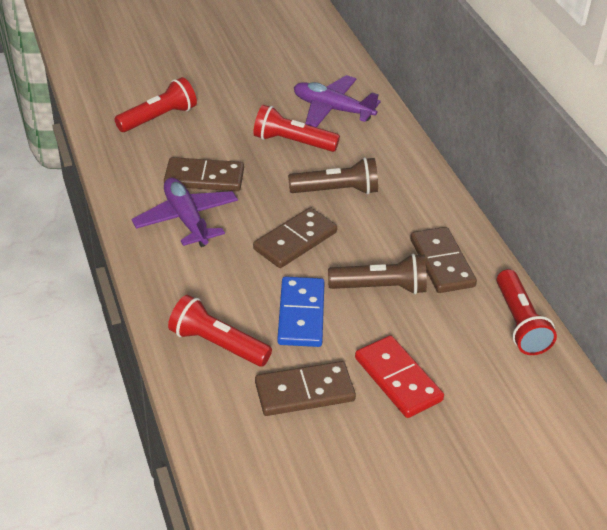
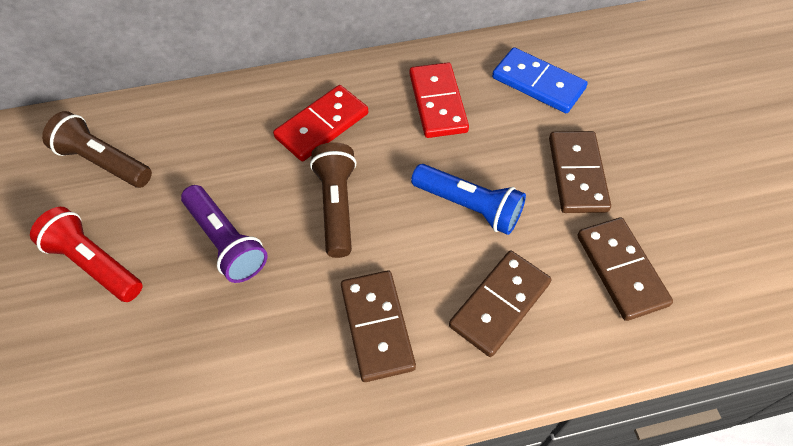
blue flashlight: none = 0 -> [411,164,526,235] = 1
purple flashlight: none = 0 -> [181,185,268,283] = 1
purple plane: [132,178,238,247] [294,75,381,127] = 2 -> none = 0
red domino: [355,335,444,418] = 1 -> [273,85,368,161] [410,62,469,138] = 2
red flashlight: [114,77,197,132] [168,295,272,367] [253,105,340,152] [497,269,557,355] = 4 -> [30,207,143,302] = 1

